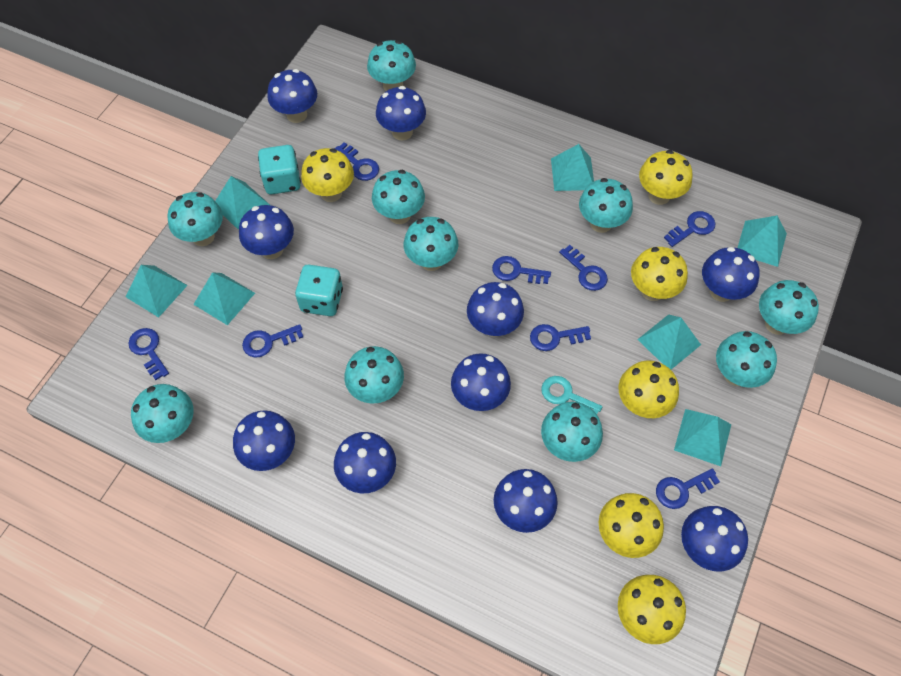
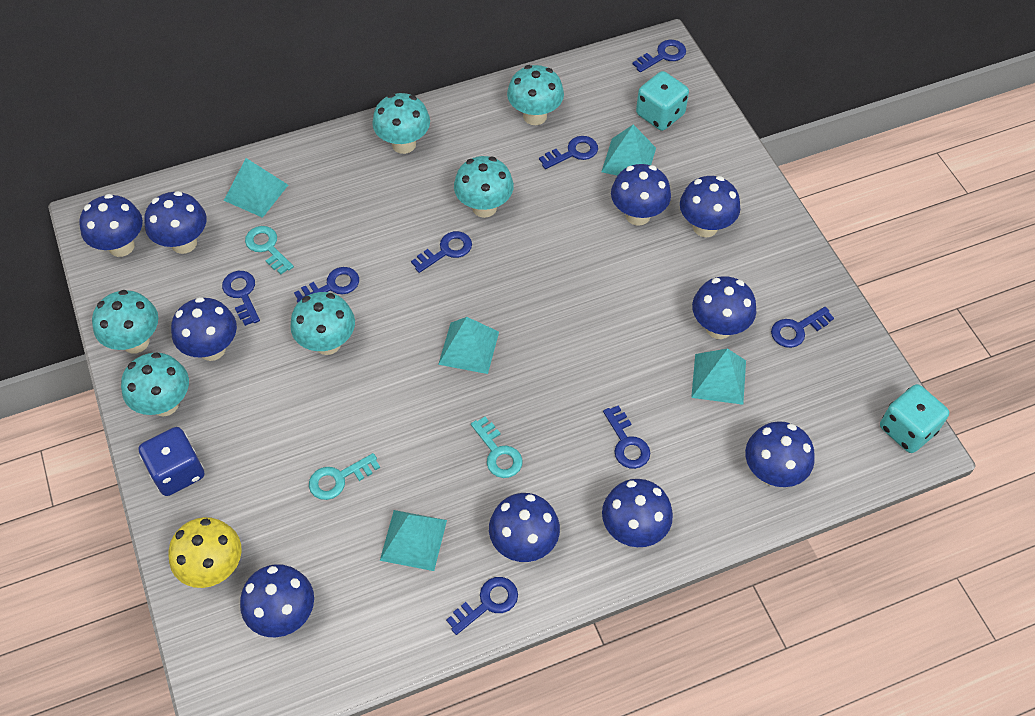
blue dice: none = 0 -> [139,427,204,496] = 1
turquoise key: [541,376,602,414] = 1 -> [245,226,294,275] [309,453,380,500] [471,417,523,478] = 3
turquoise mushroom: [131,384,194,443] [167,192,223,246] [344,346,404,404] [367,40,416,91] [372,170,425,224] [404,217,458,271] [541,402,603,462] [579,178,633,233] [716,331,777,388] [759,280,819,335] = 10 -> [92,290,158,354] [121,353,189,416] [290,292,355,355] [372,93,430,154] [454,156,514,218] [507,65,564,125] = 6
turquoise pyramid: [126,265,188,317] [193,272,255,325] [215,176,270,229] [551,144,594,191] [637,314,701,370] [674,409,731,466] [737,216,787,267] = 7 -> [224,158,288,218] [380,510,447,571] [438,317,499,374] [601,125,656,176] [691,349,746,405] = 5
yellow mushroom: [301,148,354,202] [599,493,664,558] [618,575,686,644] [619,360,679,418] [631,247,688,301] [639,150,692,205] = 6 -> [169,517,242,588] = 1

